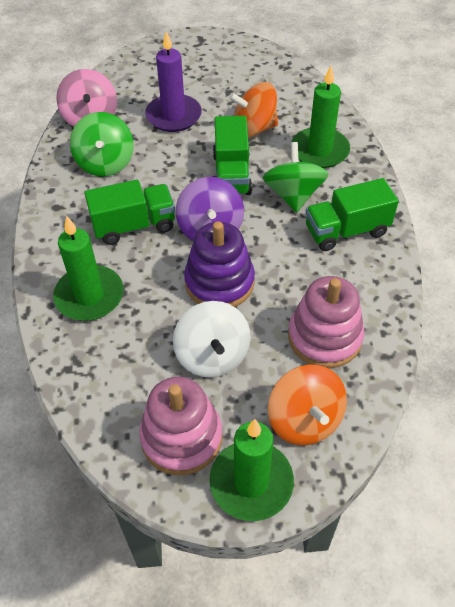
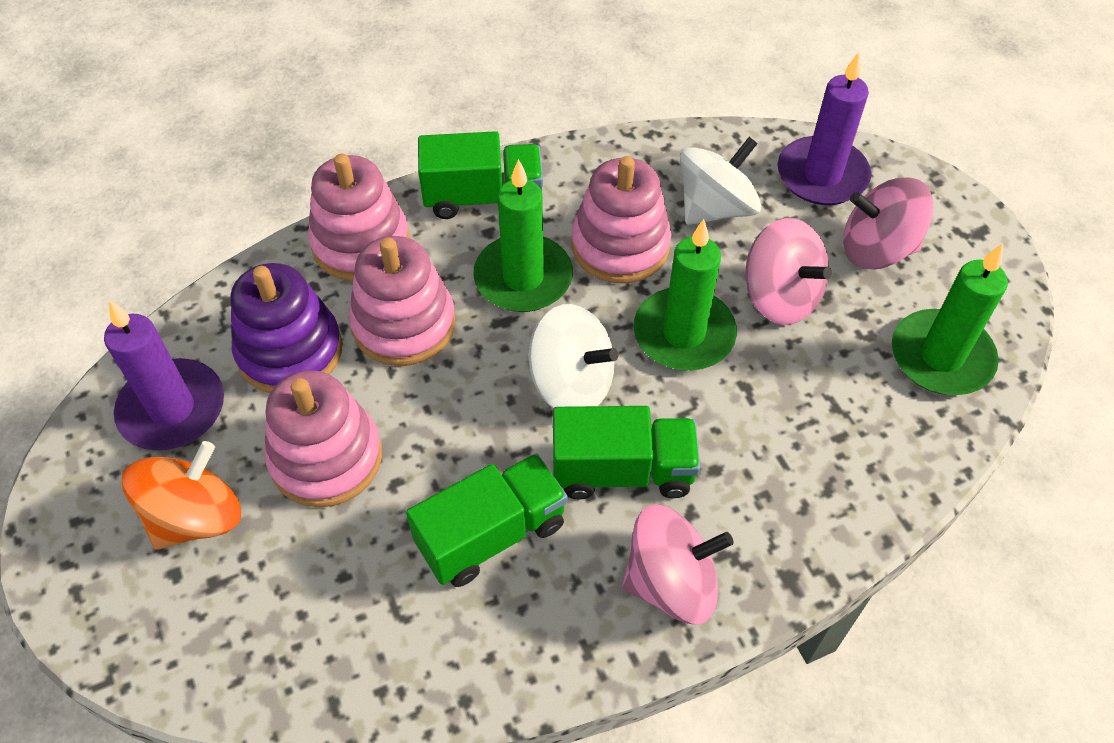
green spinning top: [70,112,134,176] [262,142,328,213] = 2 -> none = 0
orange spinning top: [229,82,278,138] [268,365,347,445] = 2 -> [122,441,241,550] = 1
pink spinning top: [56,69,117,127] = 1 -> [622,505,734,624] [746,218,832,325] [843,178,934,269] = 3
pink stacking toy: [139,377,222,475] [288,276,364,368] = 2 -> [265,370,382,507] [308,154,410,281] [349,236,455,366] [572,156,671,284] = 4
purple candle: [145,31,202,132] = 1 -> [104,300,224,451] [777,52,871,205] = 2
purple spinning top: [176,177,244,241] = 1 -> none = 0
white spinning top: [173,301,251,378] = 1 -> [529,304,618,409] [680,137,761,225] = 2

